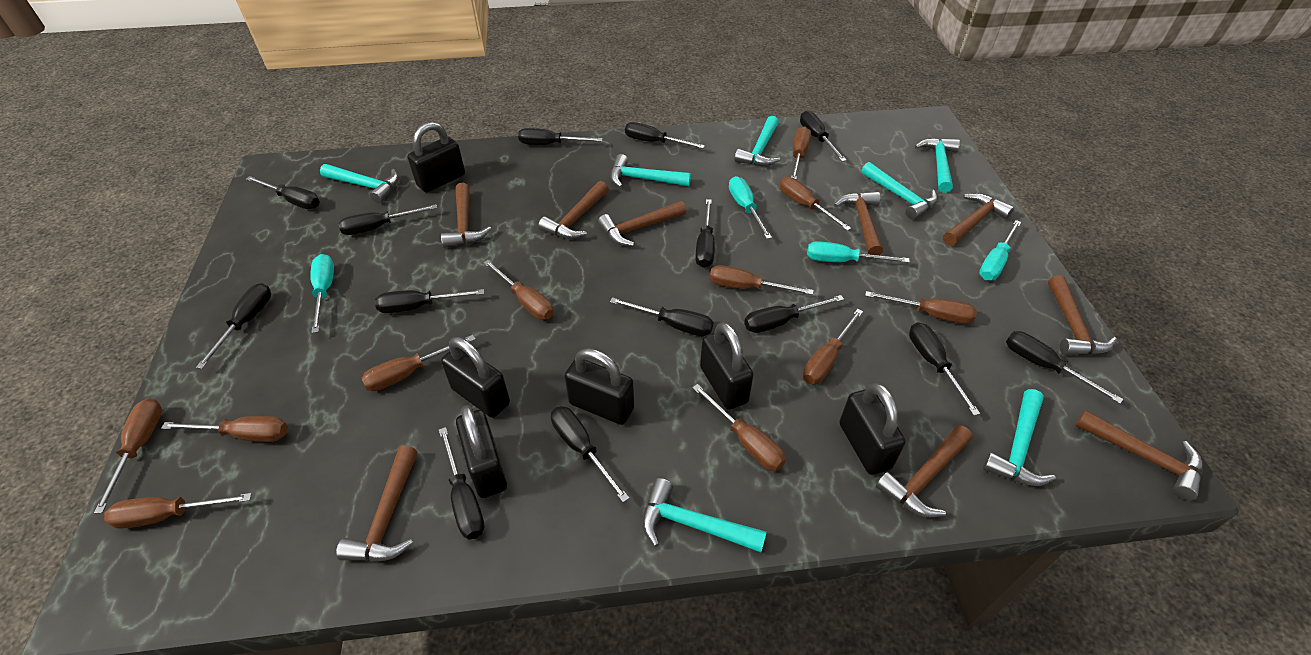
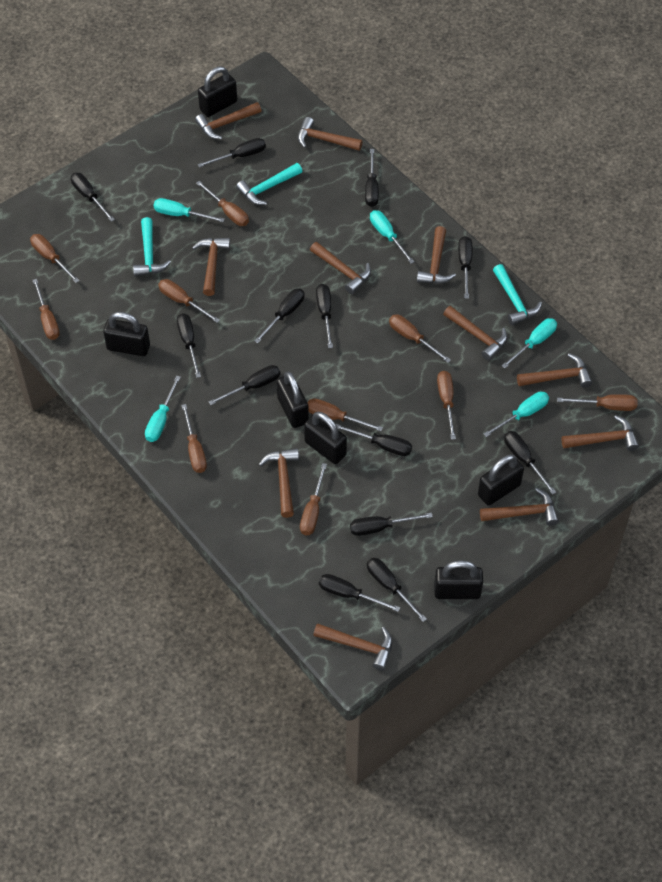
black screwdriver: [196,283,271,369] [246,176,320,209] [338,204,437,235] [375,289,484,313] [439,427,485,539] [518,128,602,145] [551,406,629,502] [610,297,713,336] [625,122,705,149] [695,199,715,268] [744,295,844,333] [800,111,847,162] [909,322,980,416] [1006,331,1123,404] = 14 -> [71,173,115,222] [177,313,201,378] [198,138,266,168] [209,365,281,405] [254,288,304,343] [316,284,333,348] [319,574,400,612] [336,424,412,456] [350,513,433,536] [365,149,379,207] [367,558,427,622] [458,236,473,299] [504,431,556,495] = 13
brown hammer: [336,445,418,562] [441,183,491,248] [538,181,609,239] [598,201,686,246] [834,192,883,255] [876,425,973,517] [943,193,1014,246] [1048,275,1117,355] [1075,410,1203,500] = 9 -> [192,238,230,296] [195,102,261,139] [259,448,299,518] [298,117,363,151] [310,242,371,294] [313,623,392,671] [417,226,456,284] [443,306,507,361] [480,488,559,526] [517,353,592,388] [561,415,639,451] = 11
brown screwdriver: [94,398,162,514] [104,493,252,529] [161,416,288,442] [362,335,475,391] [483,260,554,320] [692,384,786,471] [710,265,814,295] [780,177,851,231] [791,126,811,179] [803,309,863,384] [865,291,977,324] = 11 -> [30,234,80,283] [32,279,60,340] [158,279,220,323] [181,404,207,473] [196,181,249,226] [300,463,327,535] [308,398,383,431] [389,314,451,363] [437,371,456,440] [557,394,638,411] = 10
turquoise hammer: [320,164,399,203] [610,154,691,188] [642,478,767,552] [735,116,780,166] [861,162,938,220] [915,138,960,193] [983,389,1056,486] = 7 -> [133,217,171,276] [236,163,302,205] [493,264,542,325] = 3
turquoise screwdriver: [310,254,334,333] [729,176,772,239] [807,241,910,263] [979,220,1021,281] = 4 -> [145,376,181,442] [153,198,225,222] [370,210,415,264] [484,391,549,437] [502,318,557,368] = 5

